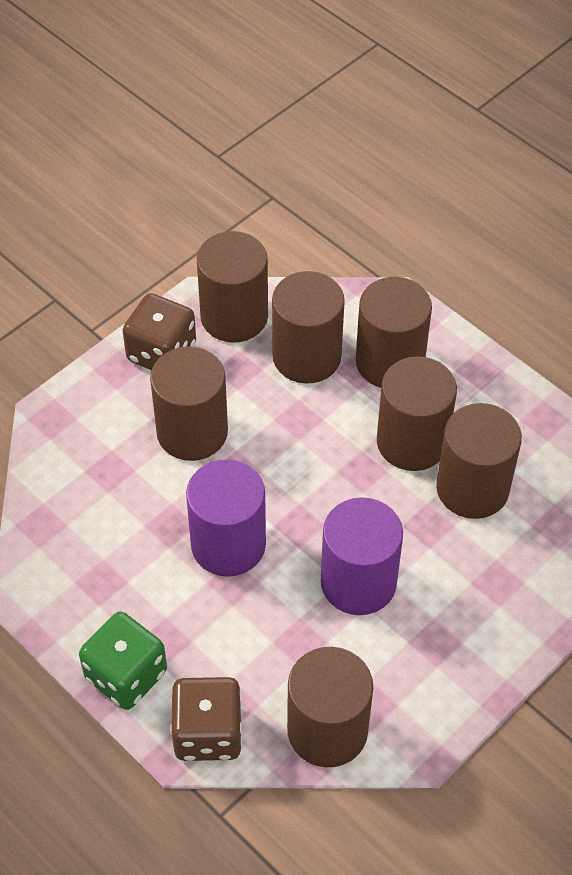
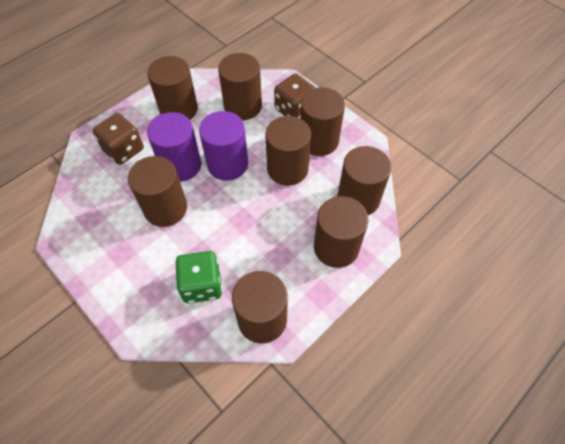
brown cylinder: [150,346,228,461] [197,231,268,343] [272,271,345,384] [287,647,373,767] [356,277,432,388] [377,356,457,471] [436,403,522,519] = 7 -> [128,156,187,227] [147,56,198,120] [218,53,262,120] [232,271,288,343] [265,116,311,186] [300,87,345,156] [314,196,369,268] [337,146,391,215] = 8

